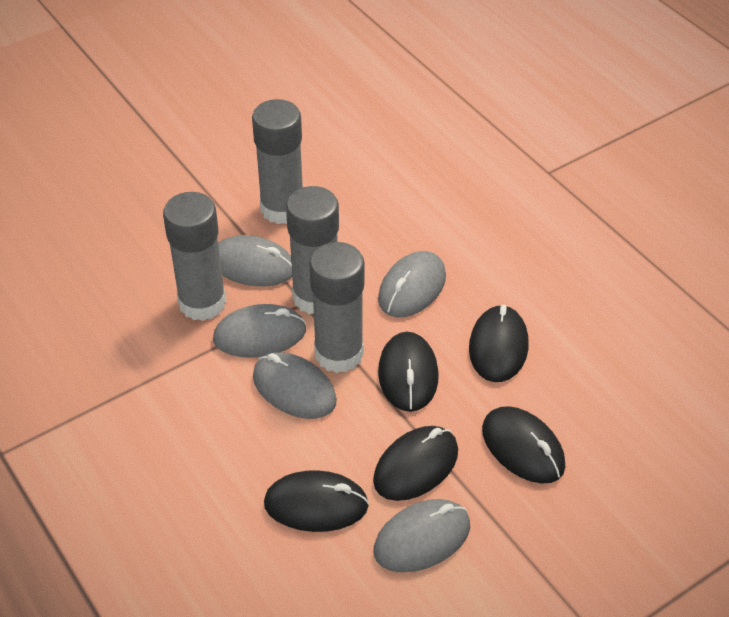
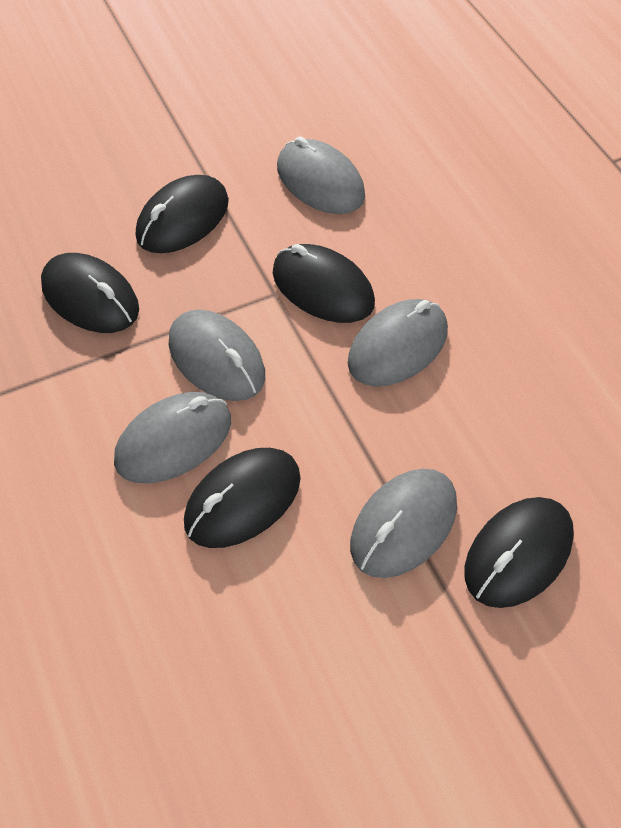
grey glue stick: [163,192,226,321] [252,99,303,224] [286,186,339,314] [310,242,365,373] = 4 -> none = 0

